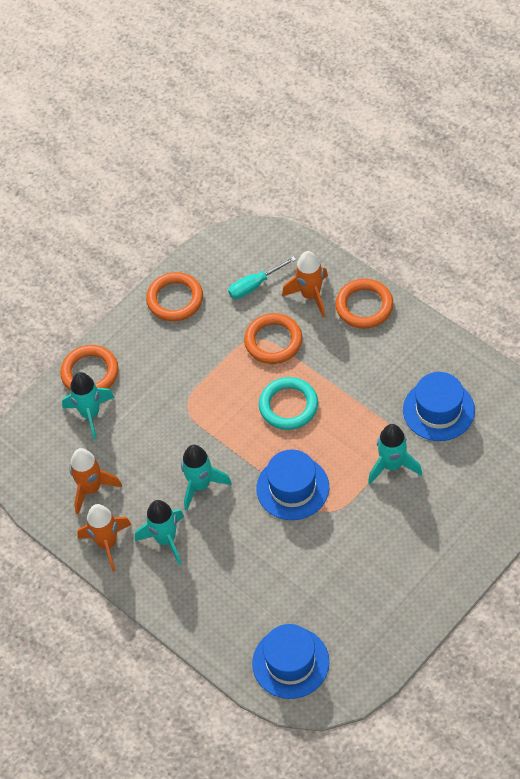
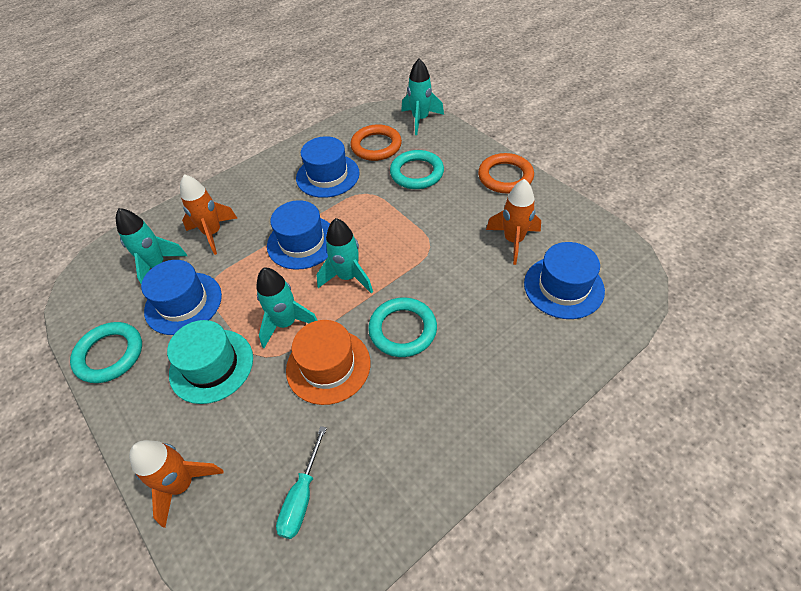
blue hat: [252,624,329,699] [256,449,329,520] [403,372,475,441] = 3 -> [141,260,222,335] [267,200,330,270] [296,136,360,198] [524,242,605,319] = 4
orange hat: none = 0 -> [286,320,370,405] = 1
orange ring: [60,345,118,391] [146,272,203,321] [244,313,302,364] [336,279,393,328] = 4 -> [350,124,402,161] [478,153,534,193] = 2
turquoise hat: none = 0 -> [167,320,253,404] = 1
turquoise ring: [259,377,318,430] = 1 -> [70,322,142,383] [368,298,437,357] [390,150,444,189] = 3

